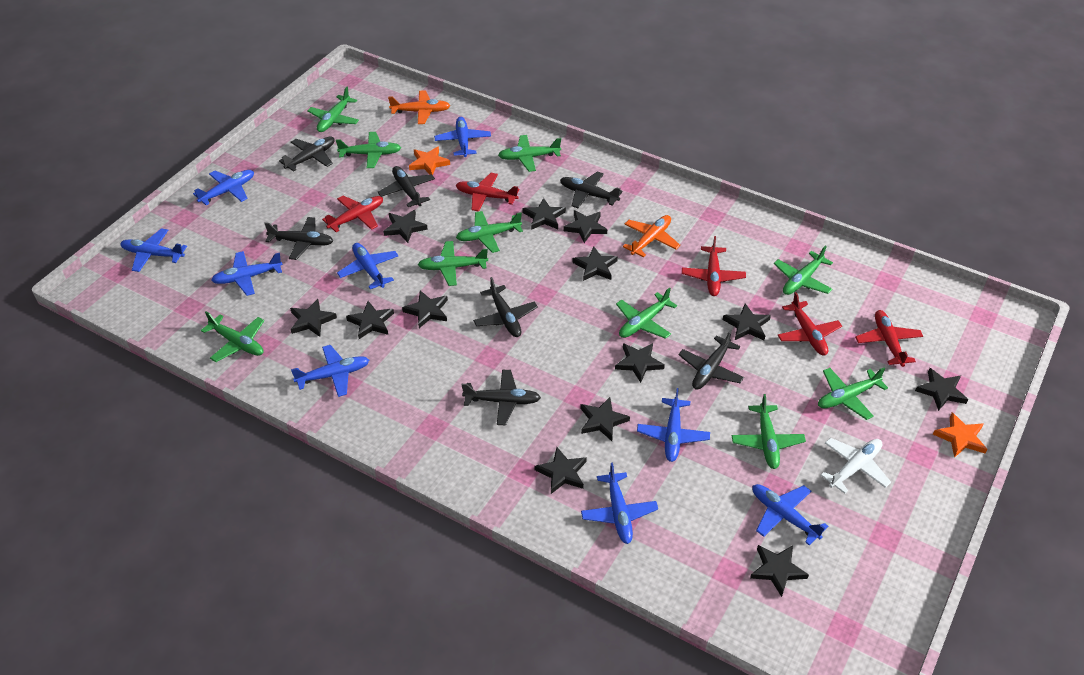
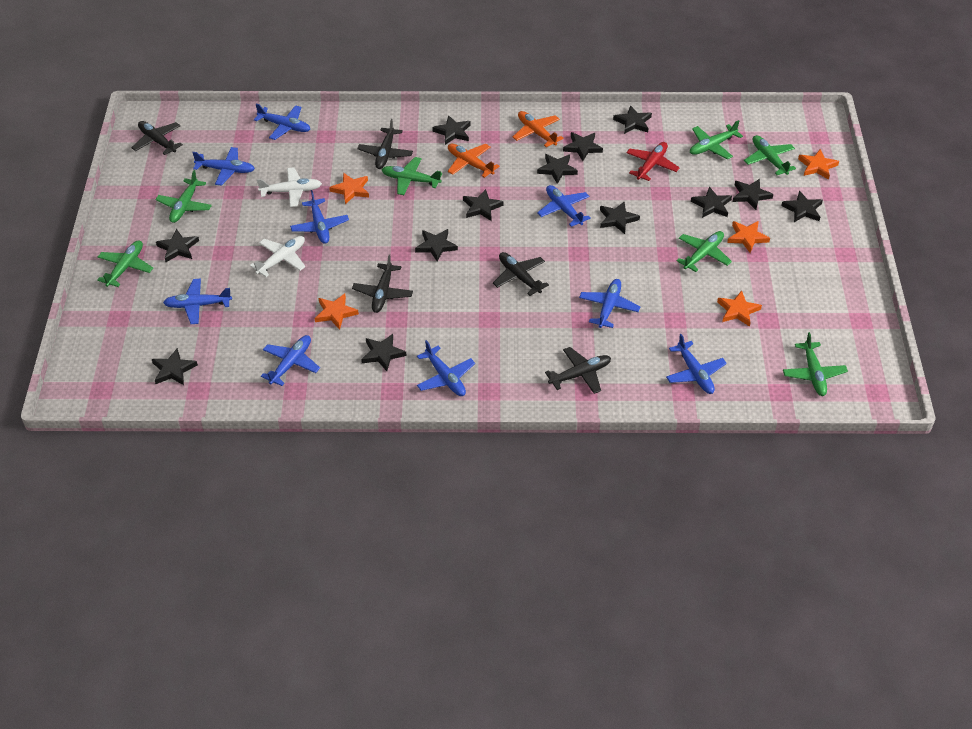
black plane: [264,217,333,260] [279,137,335,172] [378,166,435,207] [462,370,541,425] [473,277,538,337] [560,171,622,208] [679,329,744,390] = 7 -> [131,121,183,155] [352,254,413,313] [357,119,413,169] [493,252,549,296] [545,347,611,394] = 5
green plane: [201,311,264,362] [307,87,359,132] [336,132,401,168] [418,241,488,286] [456,211,523,253] [498,135,561,172] [616,287,677,339] [732,394,806,469] [774,245,833,295] [818,367,888,420] = 10 -> [97,240,153,287] [155,170,212,223] [381,157,442,195] [676,231,732,272] [690,120,743,159] [744,135,796,175] [783,332,848,396] = 7
orange star: [409,146,450,175] [933,413,987,458] = 2 -> [314,294,359,330] [329,173,369,204] [717,290,762,327] [727,221,770,253] [798,149,839,180] = 5
red plane: [322,196,383,232] [456,173,519,212] [682,236,746,296] [778,292,842,356] [855,310,923,367] = 5 -> [626,142,680,181] = 1
white plane: [821,438,891,494] = 1 -> [250,236,305,277] [257,167,322,207] = 2

